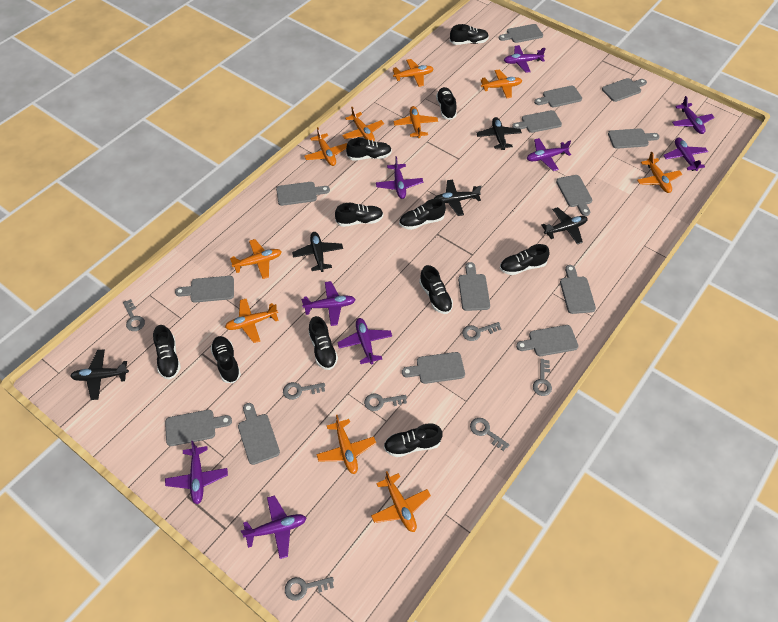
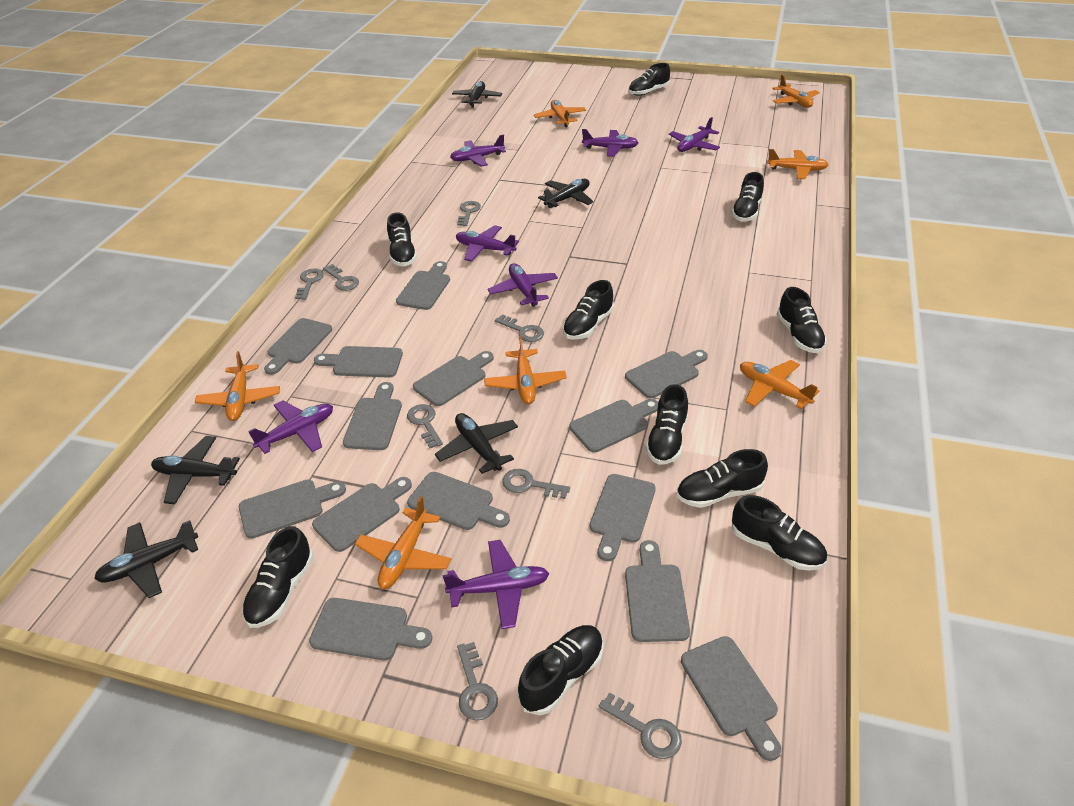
black shoe: [153,325,181,380] [210,336,241,383] [308,316,338,370] [335,203,383,227] [346,138,392,161] [384,423,442,457] [399,199,446,230] [419,265,453,314] [436,87,457,120] [450,24,489,45] [500,244,550,275] = 11 -> [242,526,314,628] [387,212,417,266] [518,625,603,715] [563,280,614,340] [628,63,670,96] [646,384,688,465] [677,449,768,508] [731,172,764,221] [732,495,827,571] [777,287,827,353] = 10
grey key: [123,299,145,331] [283,382,325,400] [285,577,334,601] [364,393,407,411] [462,322,501,341] [470,418,510,451] [533,359,552,396] = 7 -> [295,268,324,300] [323,264,359,291] [407,404,443,448] [457,201,481,226] [457,642,498,721] [495,314,544,342] [502,469,570,499] [599,692,682,759] = 8
orange plane: [225,299,279,343] [230,239,282,279] [304,127,347,166] [316,415,376,474] [342,107,384,141] [371,471,431,532] [393,59,434,87] [393,106,438,138] [481,70,522,98] [637,152,682,193] = 10 -> [195,351,280,421] [355,496,451,589] [484,336,567,404] [534,100,586,127] [740,360,819,409] [767,149,829,179] [772,75,820,107] = 7
purple plane: [165,441,228,505] [241,495,306,559] [301,281,356,326] [337,318,392,365] [376,156,423,199] [504,45,546,73] [527,138,571,171] [663,137,708,171] [672,96,715,134] = 9 -> [248,400,333,454] [443,540,549,629] [450,134,506,167] [456,225,519,262] [488,263,558,307] [582,129,639,157] [669,117,720,152] = 7

